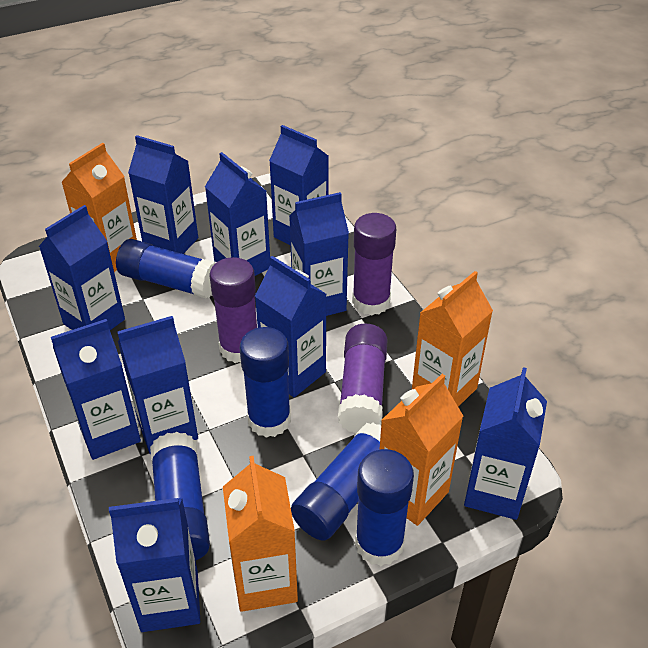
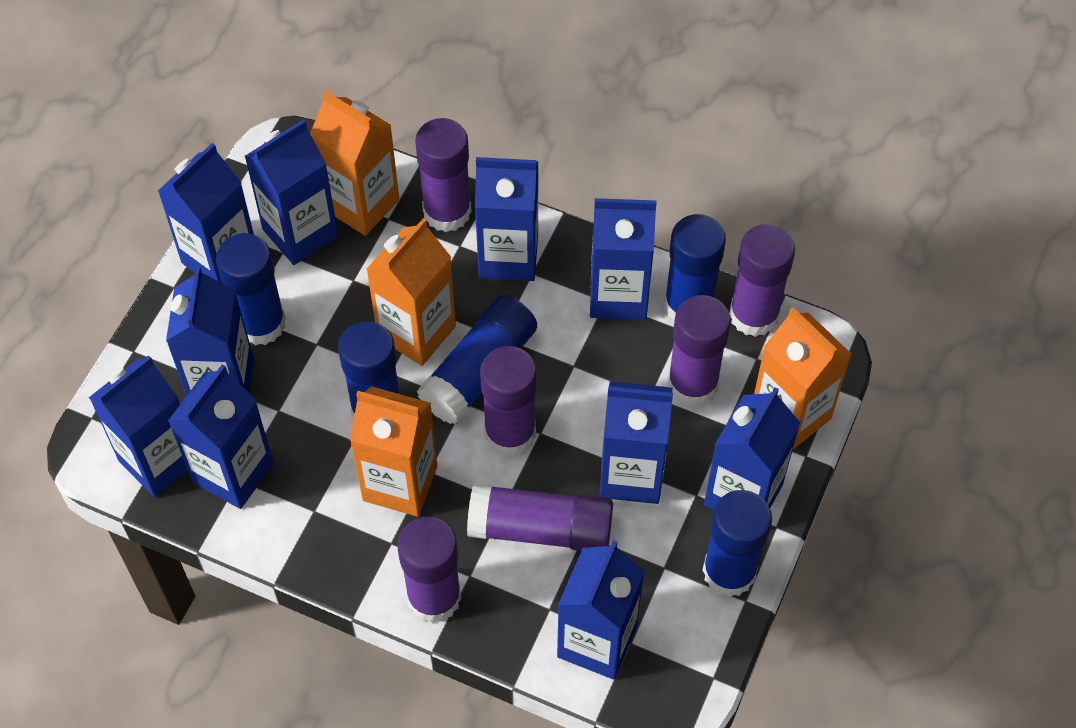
purple glue stick: [210,257,257,363] [338,324,388,433] [352,213,396,315] = 3 -> [397,517,462,623] [415,118,472,232] [467,483,613,551] [480,346,537,456] [667,295,731,406] [729,224,795,337] = 6

